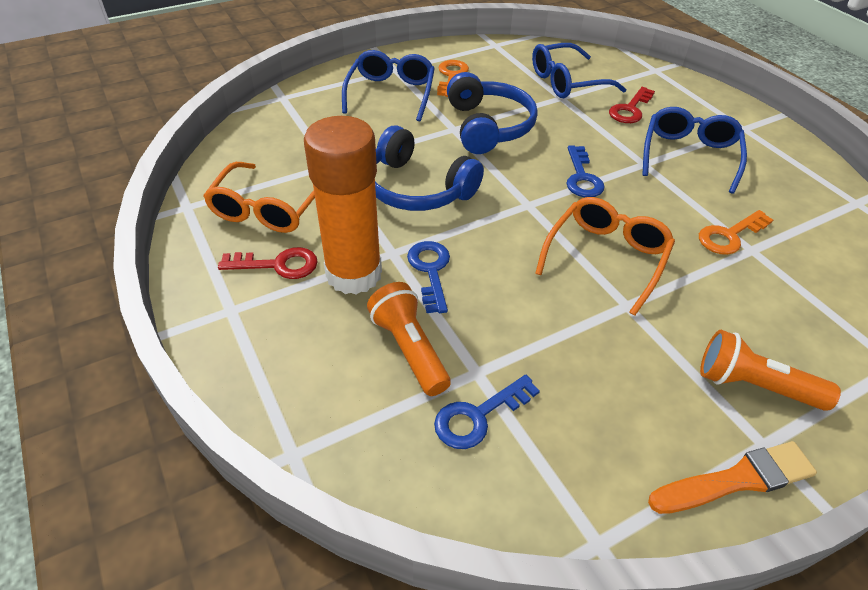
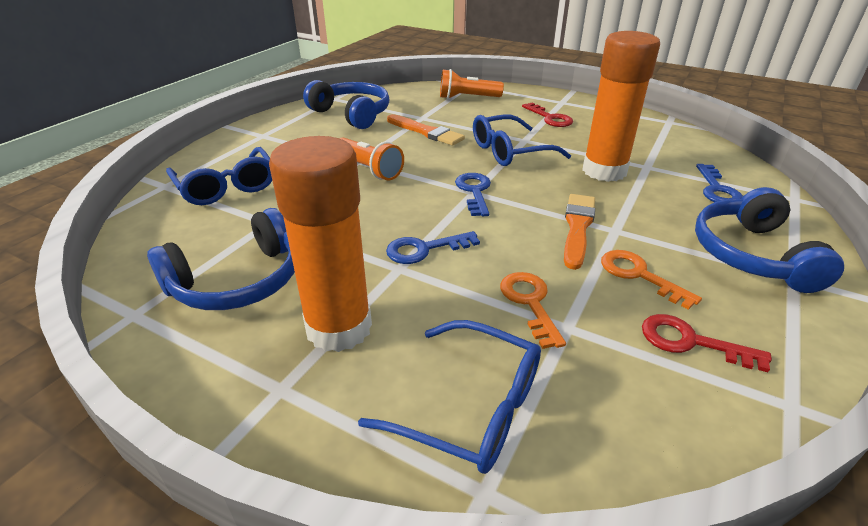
blue headphones: [375,125,484,211] [447,72,538,154] = 2 -> [147,208,295,310] [303,80,389,129] [695,187,844,293] = 3
orange brush: [648,441,817,514] = 1 -> [387,114,465,146] [564,194,595,270] = 2
orange glasses: [203,162,315,233] [535,197,675,316] = 2 -> none = 0
orange glue stick: [304,116,382,295] = 1 -> [269,136,372,352] [582,31,660,182] = 2

